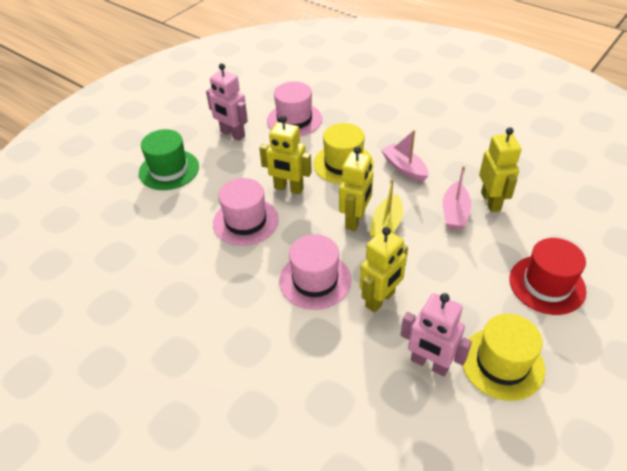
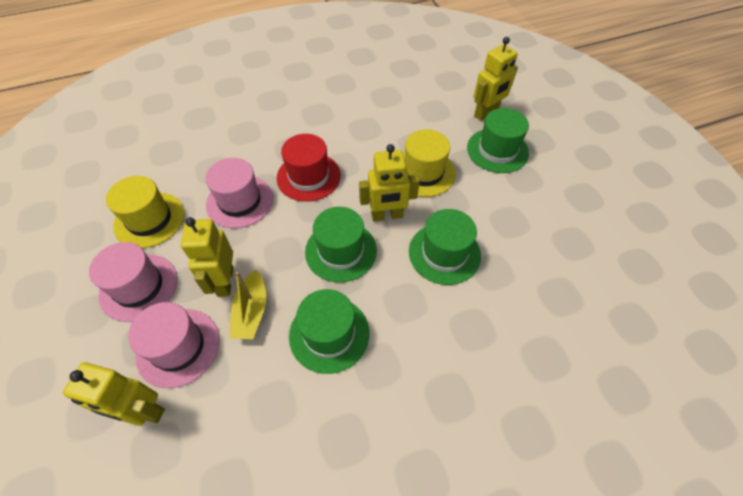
green hat: [139,129,199,190] = 1 -> [289,289,369,374] [305,207,377,283] [409,209,481,285] [467,108,529,173] = 4
pink boat: [381,130,429,182] [443,166,471,230] = 2 -> none = 0
pink robot: [206,63,248,141] [401,293,472,376] = 2 -> none = 0

